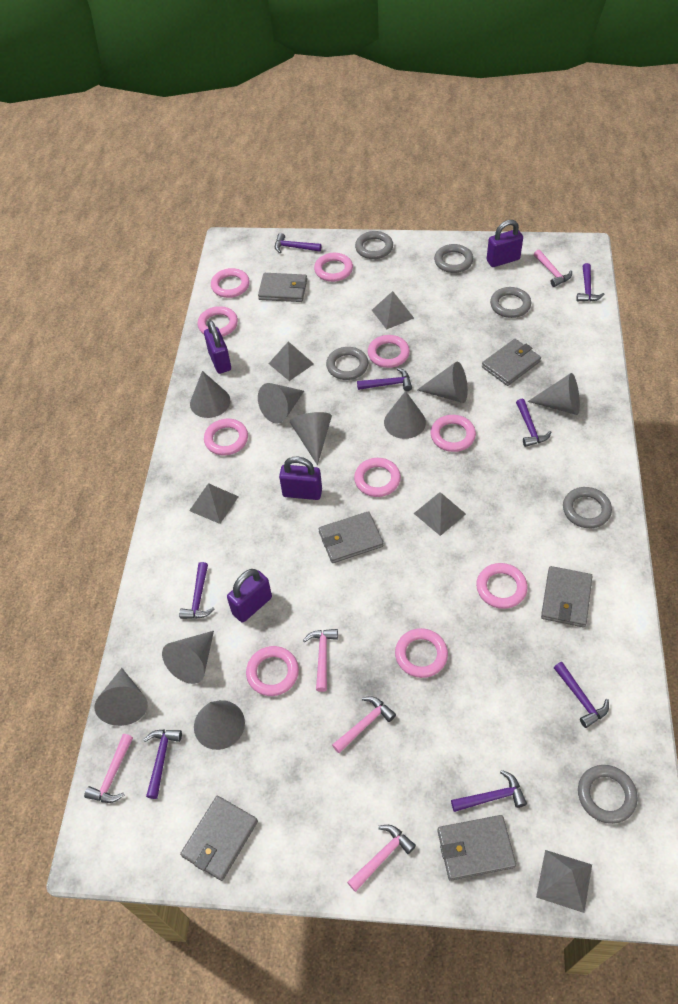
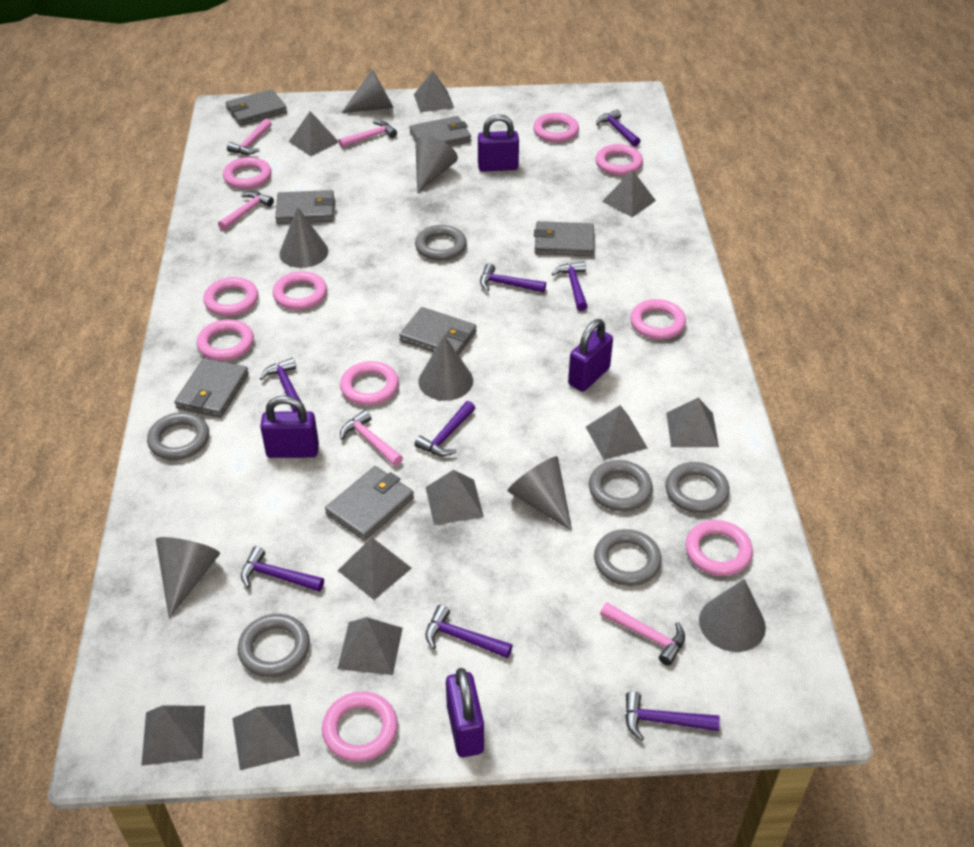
grey cone: [94,668,148,726] [162,631,214,684] [190,371,230,418] [194,700,245,750] [258,383,304,424] [290,412,332,465] [384,391,426,439] [417,362,468,403] [527,373,580,415] = 9 -> [156,537,220,618] [279,207,328,268] [341,70,394,113] [415,136,458,193] [419,335,473,401] [508,456,572,531] [699,579,766,652] = 7
grey pyramid: [189,483,239,524] [268,341,314,381] [372,291,414,330] [414,492,466,536] [536,850,592,913] = 5 -> [141,705,205,766] [232,704,300,770] [289,111,339,156] [337,617,403,675] [338,538,412,600] [414,71,454,112] [426,470,484,525] [586,405,648,460] [602,170,656,217] [666,398,719,447] = 10
grey wallet: [180,796,258,881] [258,273,307,302] [319,511,383,563] [437,815,516,881] [482,339,541,386] [541,566,592,627] = 6 -> [174,358,249,418] [226,89,287,126] [275,190,335,224] [325,466,414,541] [399,307,477,355] [410,116,471,146] [534,221,594,256] = 7

